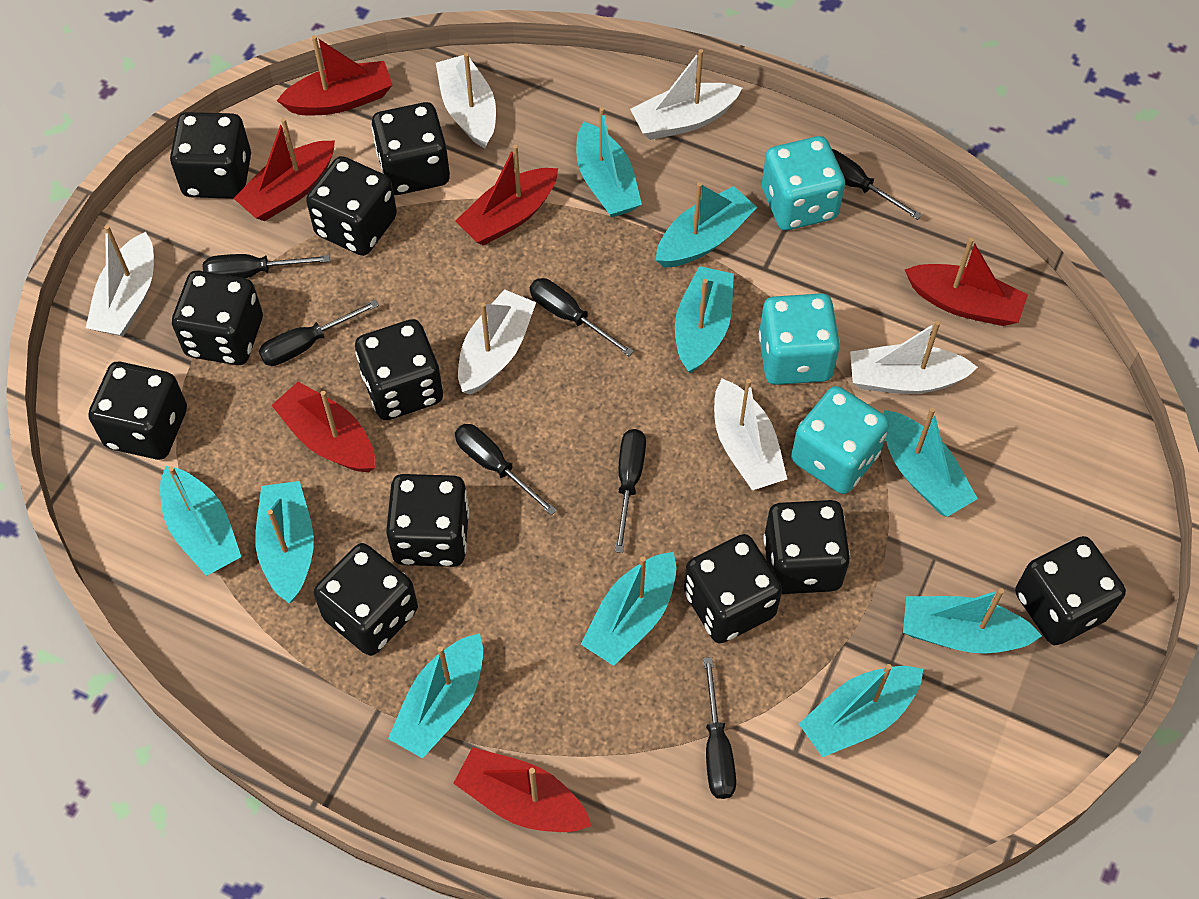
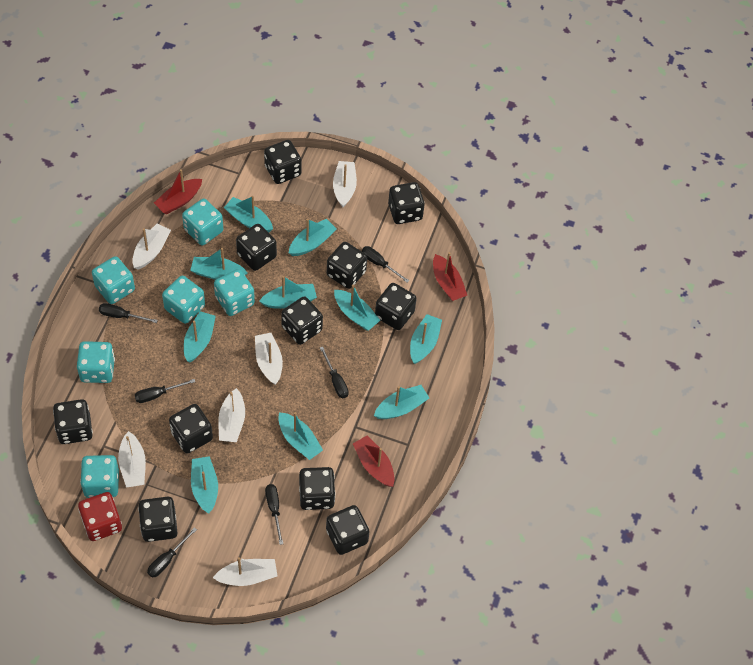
black screwdriver: [202,254,330,278] [259,300,379,366] [455,424,557,515] [530,278,634,356] [615,429,646,553] [703,657,736,799] [832,149,922,220] = 7 -> [99,303,158,323] [135,379,195,403] [147,527,197,578] [265,484,283,545] [320,347,349,398] [362,246,409,283] = 6
red boat: [233,118,335,221] [271,382,375,472] [277,35,392,115] [453,747,592,832] [456,144,558,246] [905,238,1028,326] = 6 -> [154,169,202,214] [353,435,395,487] [433,252,467,301] = 3
red dice: none = 0 -> [78,492,122,541] = 1
turquoise dice: [759,293,840,385] [762,136,845,230] [791,386,889,494] = 3 -> [77,341,115,383] [80,455,119,498] [92,256,135,304] [162,276,205,324] [182,199,223,245] [214,269,255,316] = 6

